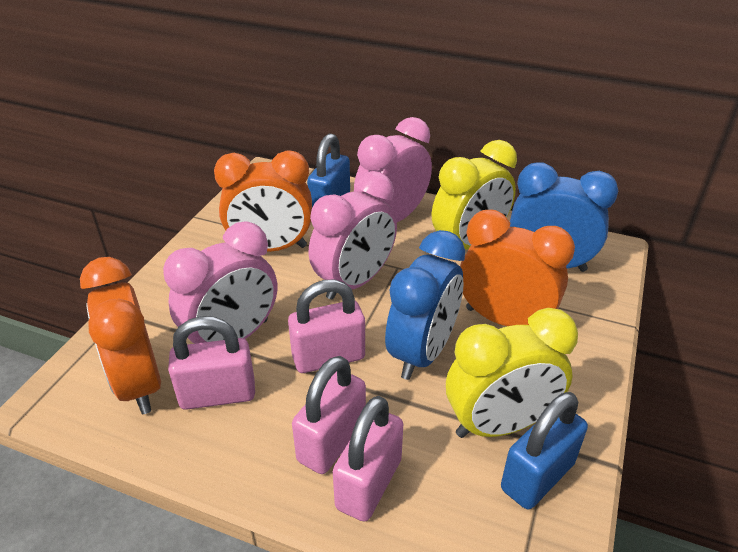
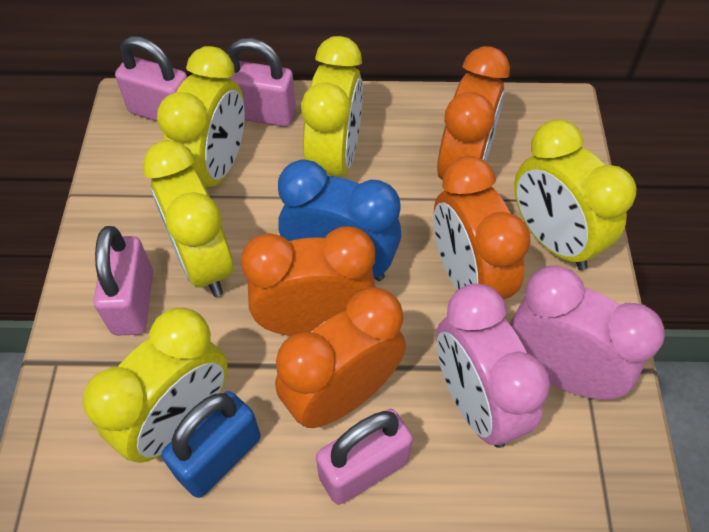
blue clock: [385,230,465,380] [510,162,618,272] = 2 -> [278,160,401,281] = 1
blue padlock: [307,133,350,207] [501,392,588,509] = 2 -> [162,391,261,498] = 1
orange clock: [80,257,161,414] [214,150,312,252] [460,210,575,326] = 3 -> [241,226,375,336] [275,287,406,428] [434,156,531,300] [437,46,510,180] = 4
pink clock: [163,221,277,344] [309,171,397,300] [354,117,432,222] = 3 -> [436,284,550,448] [510,265,665,400] = 2
yellow clock: [432,140,517,250] [446,308,578,438] = 2 -> [83,308,228,463] [143,140,233,297] [157,46,245,187] [301,36,363,177] [514,119,636,270] = 5

